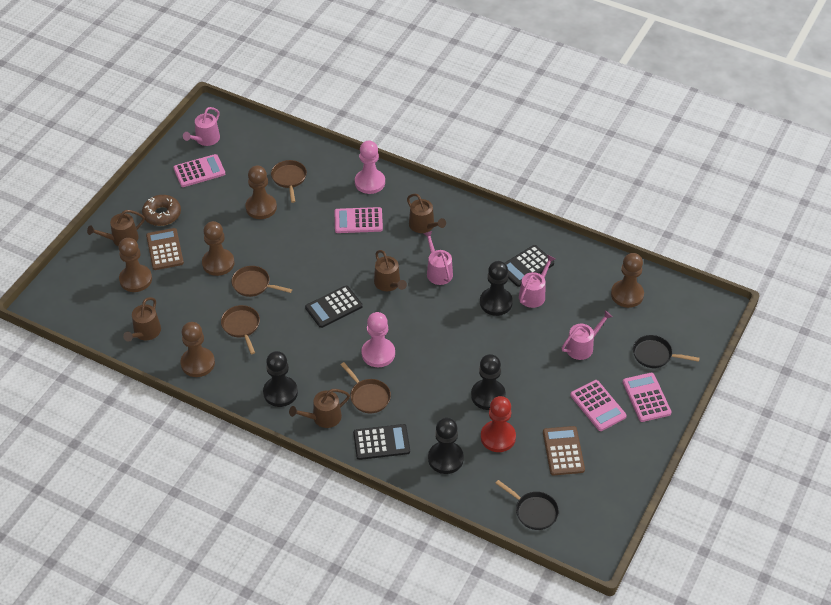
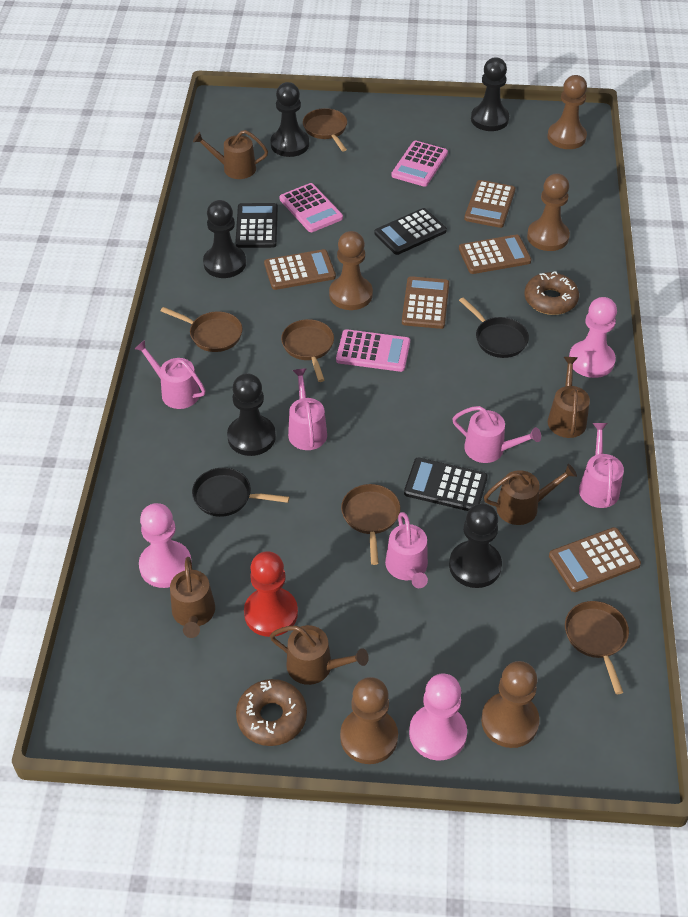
black pawn: [263,351,298,407] [428,418,464,474] [471,354,506,410] [480,261,513,316] = 4 -> [203,200,246,278] [227,373,276,456] [270,82,309,157] [449,503,502,588] [471,58,509,131] = 5
brown calculator: [146,228,184,270] [543,426,585,475] = 2 -> [264,249,336,290] [402,276,449,329] [459,234,531,274] [464,180,515,228] [549,527,641,592] = 5
brown donut: [142,195,181,226] = 1 -> [236,679,307,746] [524,271,579,315] = 2
brown pan: [221,305,260,354] [232,266,292,297] [271,160,307,203] [341,362,391,413] = 4 -> [161,307,243,352] [281,319,334,382] [303,108,347,152] [341,484,400,565] [565,601,629,694] = 5
pink calculator: [173,154,225,187] [335,207,383,233] [570,380,627,431] [623,373,672,422] = 4 -> [280,183,343,232] [336,329,410,372] [391,141,448,187] = 3
pink pawn: [355,141,385,194] [361,312,395,367] = 2 -> [139,503,192,588] [409,673,467,761] [569,297,617,378] = 3
pink watering can: [183,107,220,146] [423,231,453,285] [519,255,555,308] [562,311,613,360] = 4 -> [134,340,206,409] [288,368,327,450] [385,512,428,588] [452,406,541,463] [579,423,624,508] = 5

